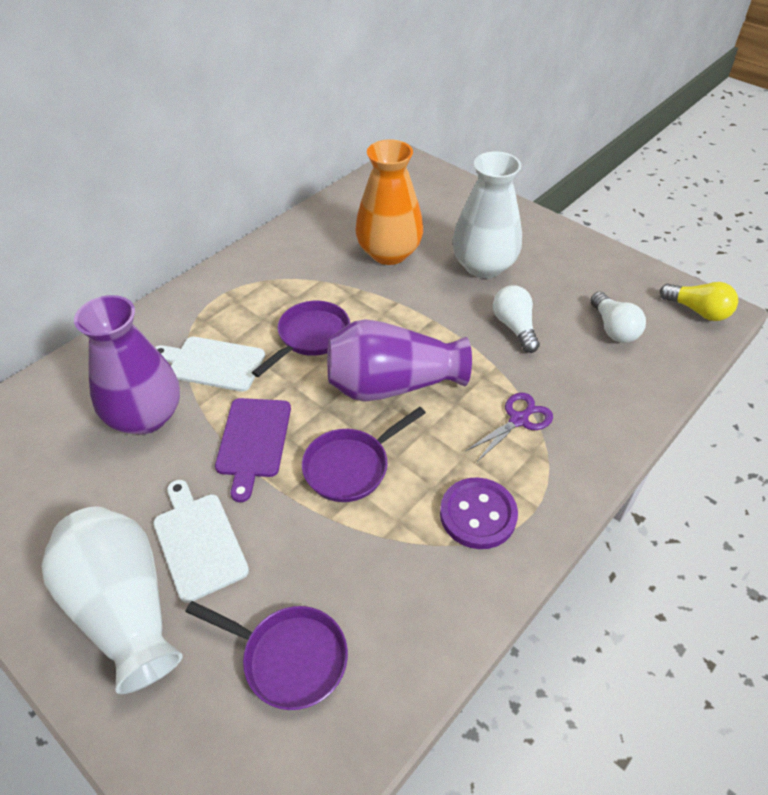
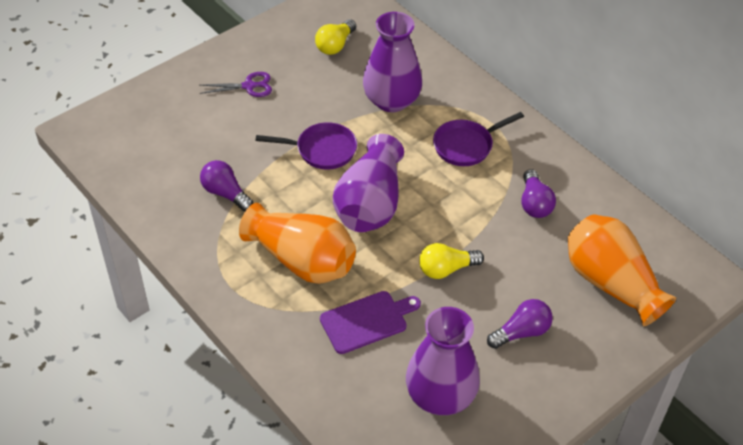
orange vase: [355,139,423,265] = 1 -> [239,203,356,284] [568,214,676,326] = 2
purple button: [440,478,518,549] = 1 -> none = 0
purple light bulb: none = 0 -> [200,160,253,211] [487,299,553,349] [521,169,556,218] = 3
purple pan: [185,601,348,710] [252,301,350,377] [302,407,426,502] = 3 -> [256,122,357,170] [433,112,524,166] = 2
purple vase: [74,295,180,435] [327,319,472,402] = 2 -> [333,134,404,232] [363,12,422,112] [406,307,480,415] = 3
white cutting board: [153,480,249,603] [155,337,265,392] = 2 -> none = 0
white light bulb: [493,285,540,353] [590,292,646,343] = 2 -> none = 0
white vase: [41,506,183,694] [452,151,522,278] = 2 -> none = 0
yellow light bulb: [660,282,738,321] = 1 -> [315,19,356,55] [419,243,484,279] = 2

